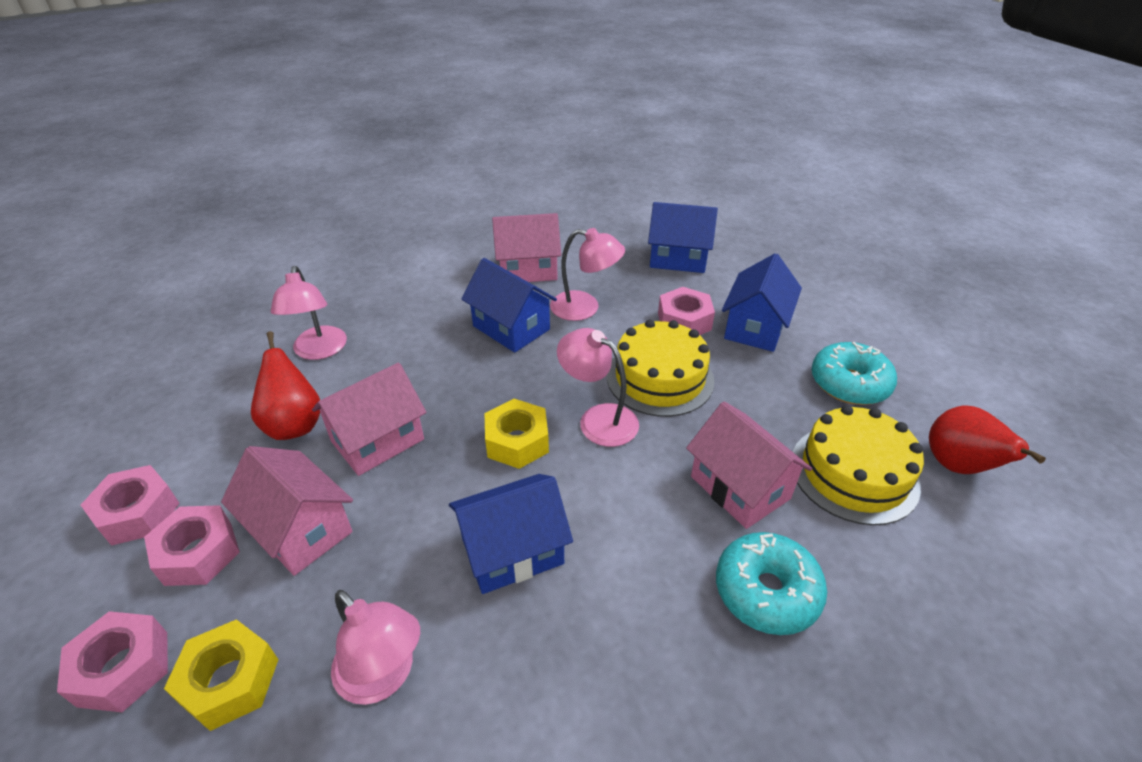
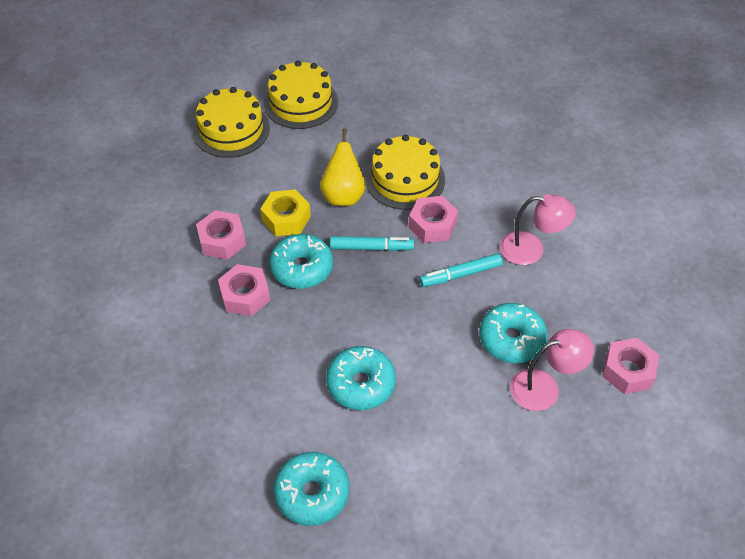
blue house: [449,474,573,594] [462,258,557,353] [648,202,718,273] [722,253,802,352] = 4 -> none = 0
pink house: [221,446,353,576] [312,363,426,476] [492,213,561,282] [686,401,812,529] = 4 -> none = 0
pink lamp: [271,266,347,360] [331,590,420,705] [550,228,625,321] [557,328,639,447] = 4 -> [500,194,576,265] [510,329,594,411] = 2
red pear: [251,331,320,440] [929,406,1046,474] = 2 -> none = 0
turquoise donut: [716,532,827,635] [812,342,897,405] = 2 -> [269,234,333,289] [273,452,349,526] [326,346,396,410] [479,303,548,363] = 4
turquoise marker: none = 0 -> [330,236,414,251] [419,253,502,287] = 2
yellow cake: [607,320,714,417] [793,405,924,525] = 2 -> [193,87,270,158] [264,60,338,129] [365,135,445,210] = 3
yellow nut: [164,619,279,731] [485,399,549,469] = 2 -> [260,189,311,236] = 1
yellow pear: none = 0 -> [320,129,365,206] = 1

